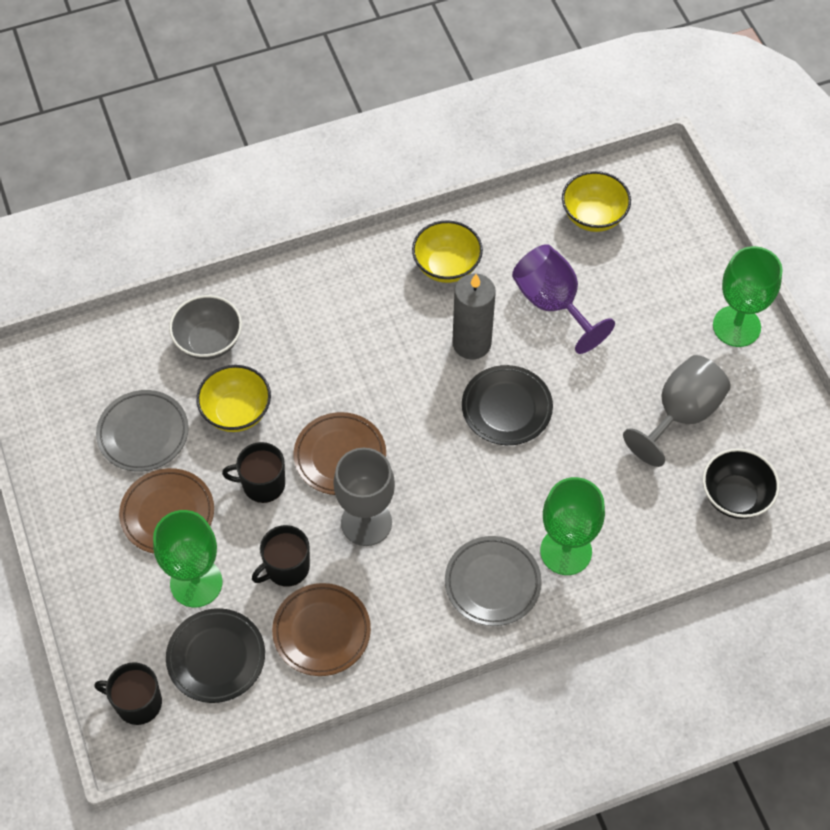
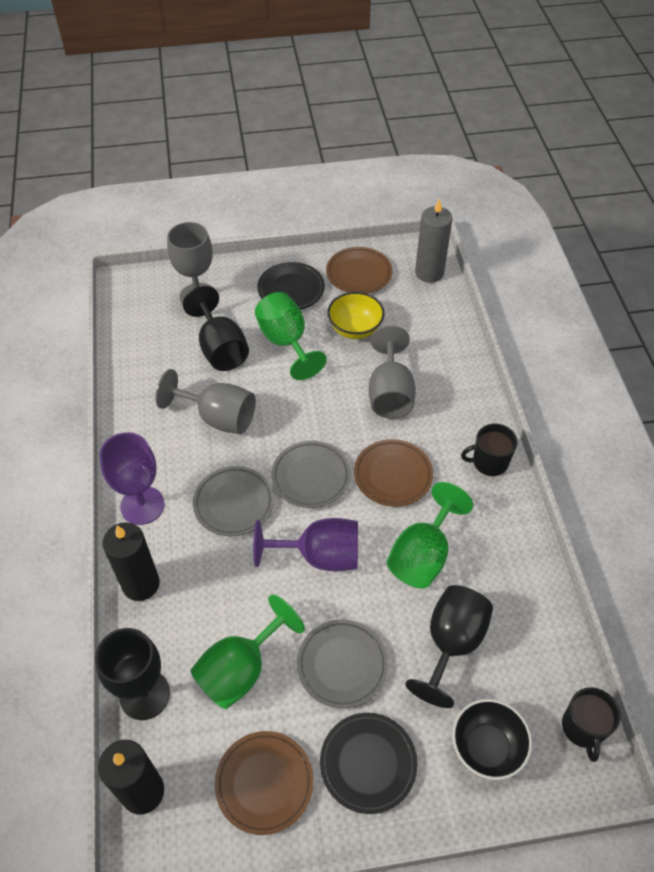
black candle: none = 0 -> [98,740,164,814] [103,522,160,601] = 2
black goblet: none = 0 -> [95,628,170,720] [183,286,249,371] [405,585,493,708] = 3
black mug: [94,662,162,725] [222,442,285,503] [252,525,310,587] = 3 -> [461,424,517,476] [562,687,621,762] = 2
grey bowl: [169,295,242,360] = 1 -> none = 0
grey goblet: [333,448,395,546] [623,355,731,467] = 2 -> [155,369,256,434] [167,222,213,305] [369,326,416,419] = 3
grey plate: [96,390,189,472] [445,536,542,626] = 2 -> [193,466,274,536] [271,441,351,508] [297,619,388,708] = 3
purple goblet: [512,244,615,354] = 1 -> [99,432,165,525] [253,518,358,571] = 2
yellow bowl: [196,365,271,432] [412,220,483,283] [562,171,631,232] = 3 -> [327,292,385,339] = 1

